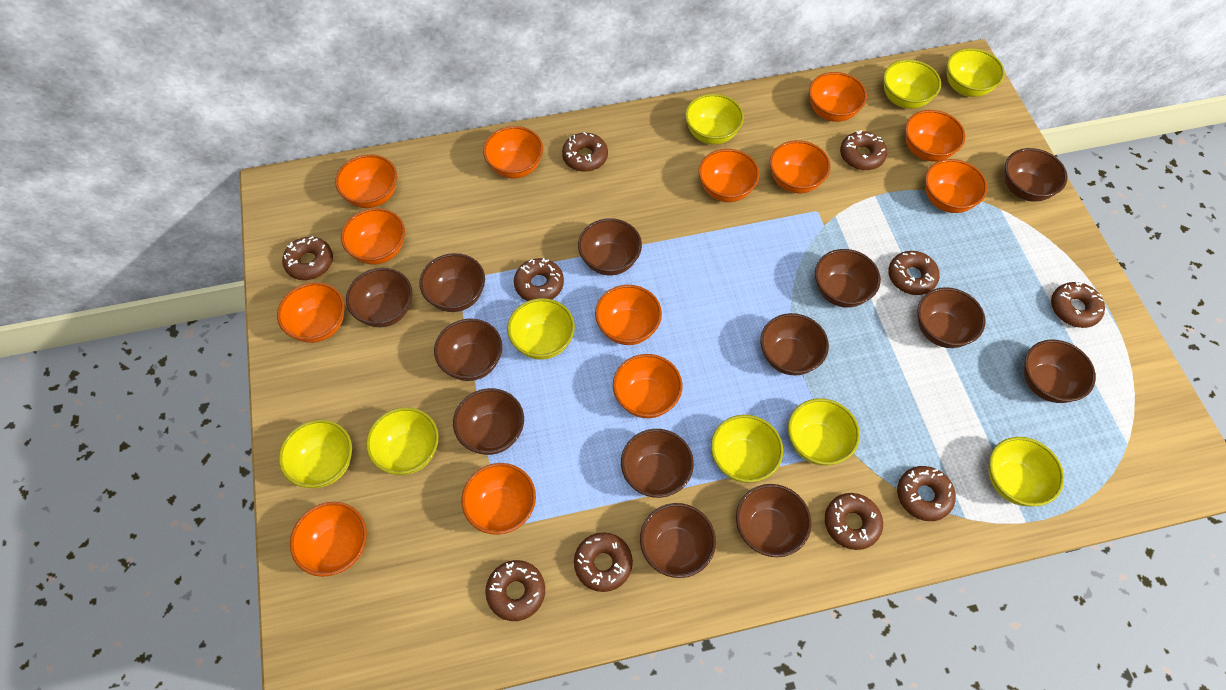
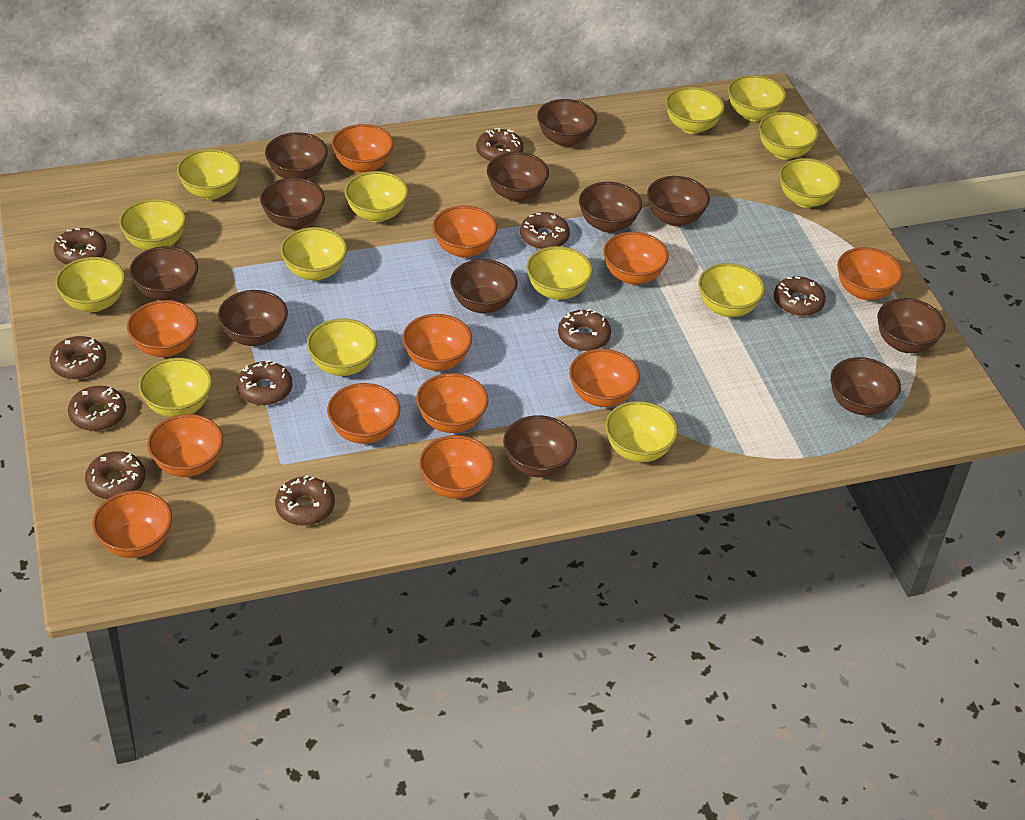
brown bowl: [346,268,412,327] [419,253,485,312] [434,318,502,381] [453,388,524,455] [578,218,642,275] [621,429,694,498] [640,503,716,578] [736,484,811,557] [760,313,829,375] [815,249,881,308] [917,287,986,348] [1004,148,1067,202] [1024,339,1096,403] = 13 -> [129,246,198,300] [218,290,288,346] [260,178,325,229] [265,132,328,179] [450,259,518,314] [487,152,549,202] [503,415,577,477] [537,99,597,147] [579,182,642,233] [647,176,710,226] [830,357,901,415] [877,298,945,353] = 12
orange bowl: [277,282,345,343] [290,502,367,577] [335,154,397,208] [341,208,405,265] [461,463,536,535] [483,126,543,179] [595,285,662,345] [613,354,682,418] [699,149,760,202] [770,140,831,194] [809,72,867,122] [905,110,965,161] [925,159,988,213] = 13 -> [92,490,172,558] [127,300,198,357] [147,414,223,477] [327,383,400,444] [332,124,394,173] [402,314,472,371] [416,373,489,433] [419,435,494,499] [432,205,497,258] [569,349,640,407] [603,232,669,285] [837,247,903,300] = 12
yellow bowl: [279,420,352,488] [366,407,439,475] [507,298,575,360] [685,94,744,144] [711,415,783,483] [788,398,860,466] [883,59,941,109] [947,48,1005,97] [988,437,1064,506] = 9 -> [55,257,125,312] [119,199,186,250] [138,358,212,417] [177,149,241,200] [280,227,347,281] [307,319,377,376] [345,171,408,222] [526,246,593,300] [605,401,678,462] [666,87,725,134] [698,263,765,317] [728,75,786,121] [759,112,819,160] [779,158,841,208] = 14

